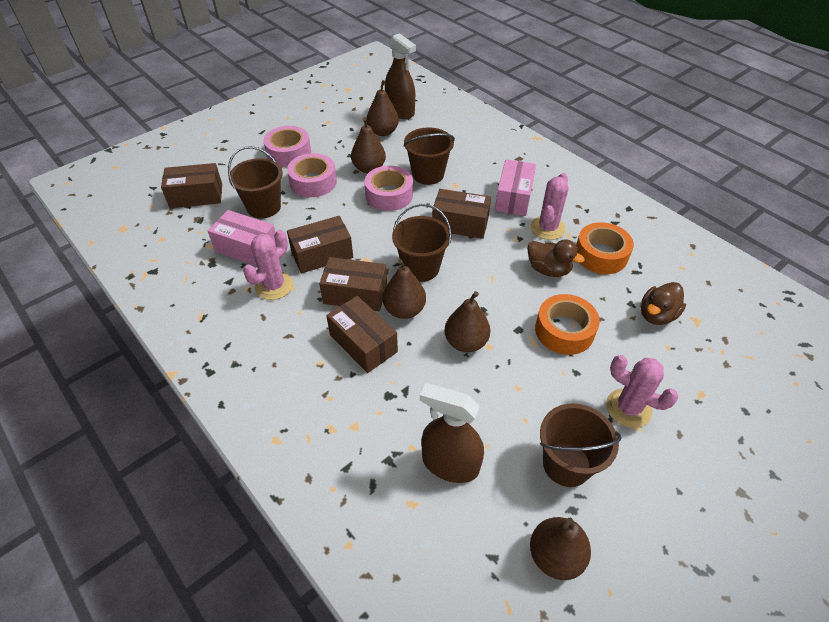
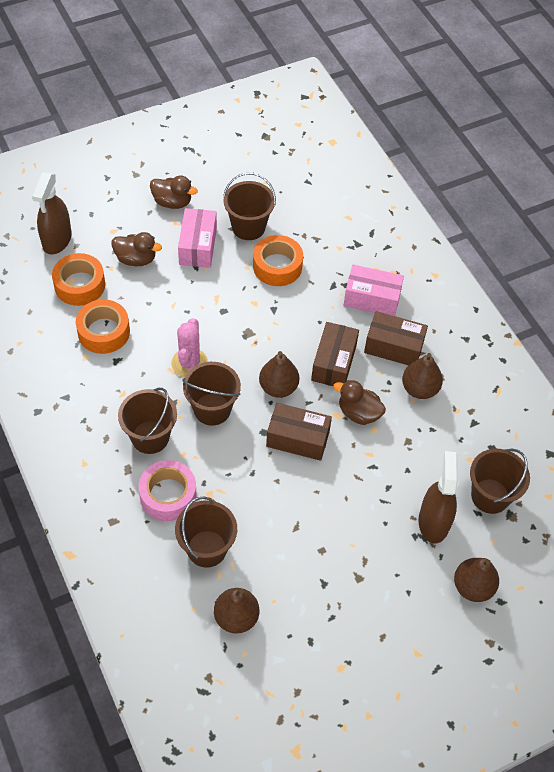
brown box: [161,163,222,208] [287,216,353,273] [319,257,387,311] [326,296,398,373] [432,189,491,239] = 5 -> [266,403,332,461] [311,322,359,386] [364,311,428,366] = 3
brown bucket: [228,146,283,219] [392,204,452,282] [403,127,455,185] [540,403,622,487] = 4 -> [118,388,177,454] [175,496,237,568] [182,362,241,426] [223,173,276,240] [470,449,530,514] = 5
brown duck: [527,239,585,277] [641,282,686,325] = 2 -> [111,232,162,266] [150,176,198,209] [333,380,386,425] = 3
brown pear: [351,117,386,174] [367,80,399,136] [383,259,426,319] [445,291,490,352] [530,517,591,580] = 5 -> [214,588,259,634] [259,351,299,398] [402,353,443,399] [454,558,499,602] = 4
orange tape: [535,294,600,355] [576,222,634,274] = 2 -> [52,253,105,306] [76,299,130,354] [253,235,303,286] = 3
pink cactus: [243,230,293,300] [530,173,568,240] [606,355,678,428] = 3 -> [171,318,208,378] = 1
pink tape: [263,126,311,167] [287,153,337,197] [364,166,413,211] = 3 -> [139,460,197,521] = 1

